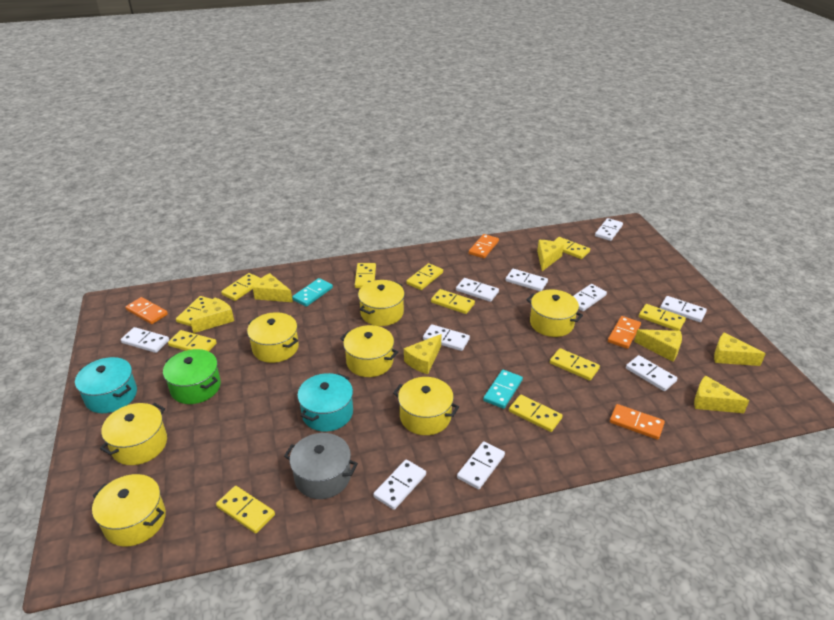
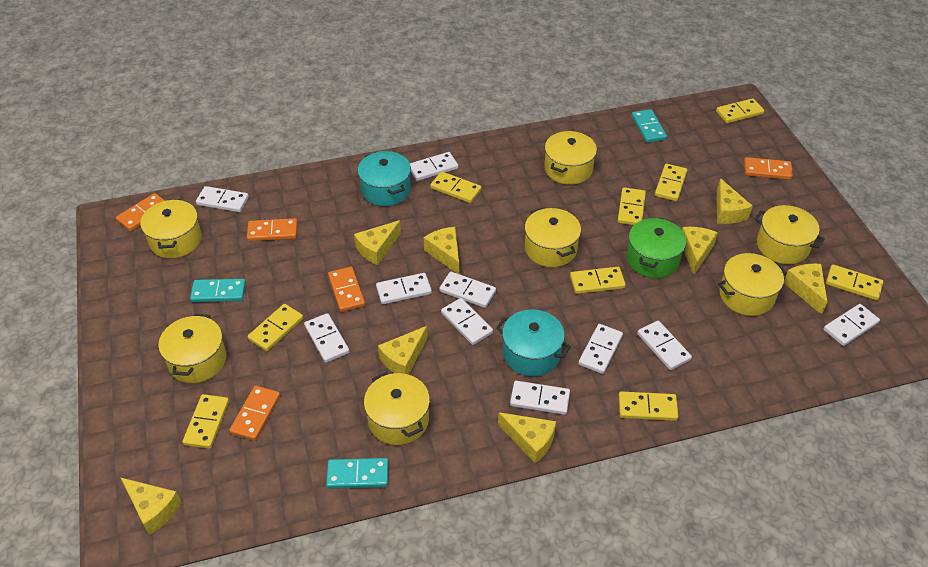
grey pot: [284,433,358,499] = 1 -> none = 0
orange domino: [125,297,168,324] [469,234,499,258] [608,316,641,349] [610,404,665,440] = 4 -> [116,193,165,231] [229,386,280,441] [247,218,298,241] [328,267,365,312] [744,157,793,180] = 5
turquoise domino: [292,278,333,307] [483,370,523,409] = 2 -> [190,279,246,302] [326,458,388,489] [631,109,667,143] = 3
yellow cheese: [190,297,234,333] [253,273,293,302] [404,334,442,374] [537,240,564,271] [634,329,682,362] [694,376,749,413] [714,333,766,366] = 7 -> [120,477,182,535] [354,220,401,265] [378,326,428,375] [424,227,459,274] [498,412,556,464] [682,227,718,275] [717,178,753,224] [784,264,827,315] = 8
yellow domino: [168,330,217,351] [176,296,212,326] [216,486,275,534] [221,273,261,301] [355,263,376,288] [406,263,443,290] [431,289,475,314] [509,395,563,432] [550,348,600,381] [554,237,590,259] [639,304,686,331] = 11 -> [183,394,229,449] [248,304,303,351] [430,171,482,203] [570,267,626,294] [618,187,646,225] [619,391,679,421] [655,164,687,201] [716,98,764,123] [826,265,883,300] = 9

